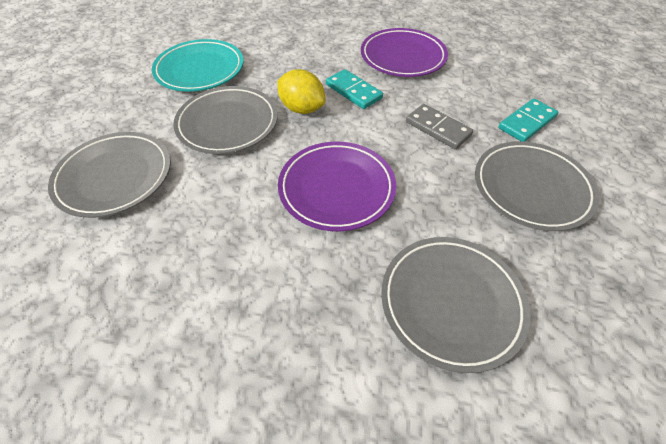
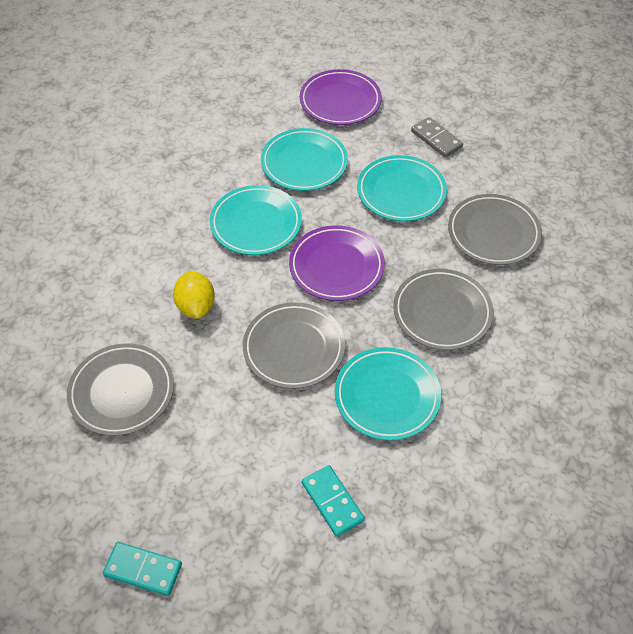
turquoise plate: [152,39,244,92] = 1 -> [210,185,302,255] [261,128,348,191] [335,347,441,441] [357,155,447,221] = 4

